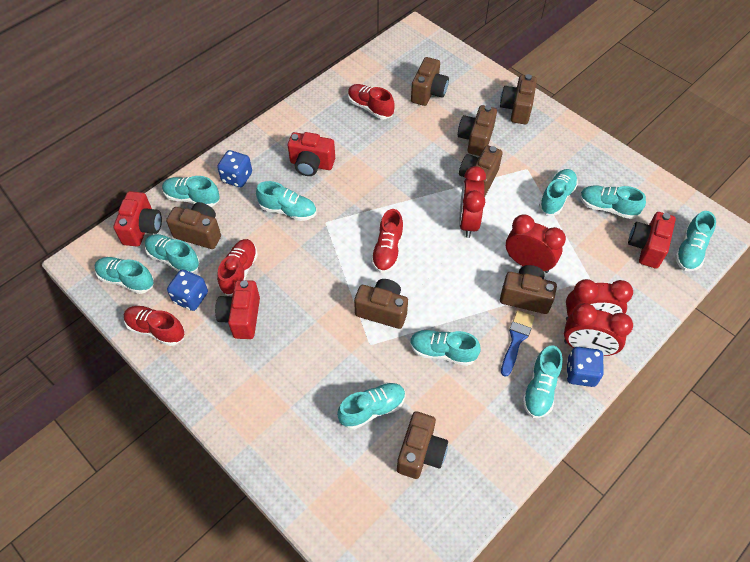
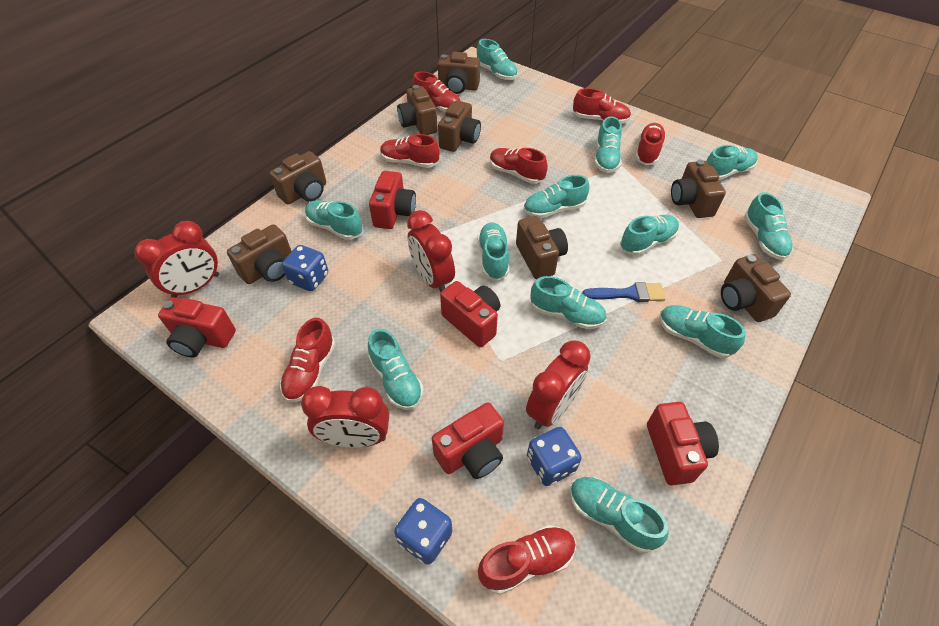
red camera: [113,191,162,247] [215,280,260,339] [288,132,335,176] [628,212,676,269] = 4 -> [158,297,236,358] [369,171,416,229] [432,403,504,479] [440,281,500,347] [647,402,719,485] = 5
red shoe: [124,306,185,346] [217,239,258,295] [348,84,394,119] [371,209,404,273] = 4 -> [280,318,336,402] [380,134,440,168] [413,71,461,112] [478,525,576,595] [490,148,548,184] [573,88,631,124] [635,123,666,165] = 7
turquoise shoe: [95,257,154,294] [145,234,199,273] [162,176,220,207] [256,181,317,221] [337,383,405,430] [410,330,481,366] [522,345,563,418] [539,169,578,215] [580,185,646,219] [675,211,716,271] = 10 -> [305,200,363,240] [368,329,424,410] [477,39,518,80] [478,222,509,281] [523,175,589,218] [531,276,607,329] [570,477,669,553] [594,116,622,173] [620,215,679,256] [659,305,746,358] [706,145,758,180] [744,192,793,260] = 12

